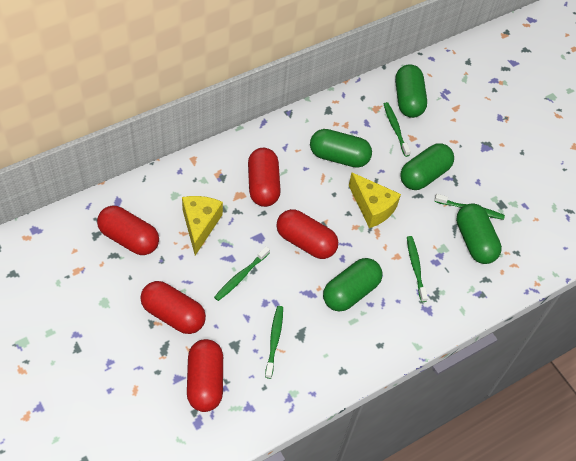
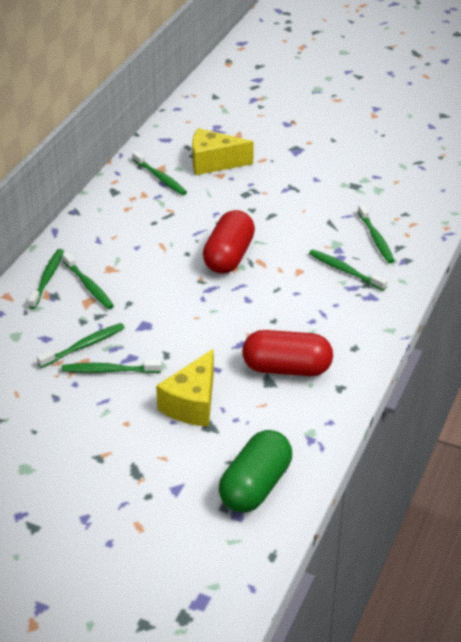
green capsule: [310,129,372,168] [323,258,382,312] [395,64,427,118] [401,143,454,190] [456,203,502,264] = 5 -> [219,430,292,513] = 1
green toothbrush: [214,246,270,301] [265,306,283,379] [384,102,411,157] [407,236,428,302] [434,194,505,220] = 5 -> [28,249,64,309] [37,323,125,368] [61,360,162,373] [62,252,114,309] [132,151,187,195] [309,250,387,291] [358,204,394,263] = 7
red capsule: [97,206,159,255] [140,281,206,334] [187,339,223,412] [248,148,281,207] [276,209,338,259] = 5 -> [203,210,255,274] [242,330,333,376] = 2

